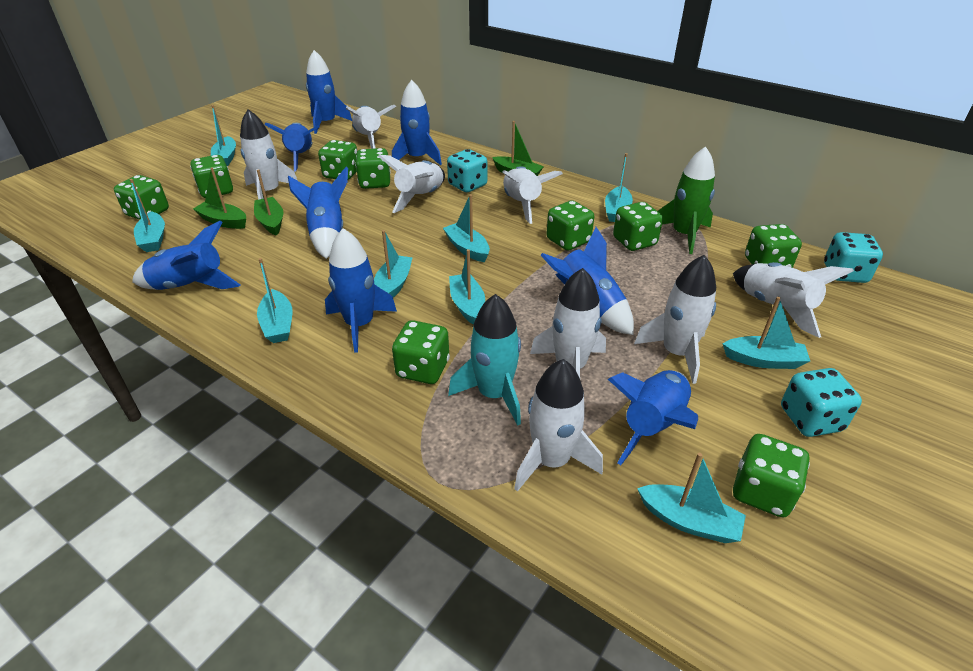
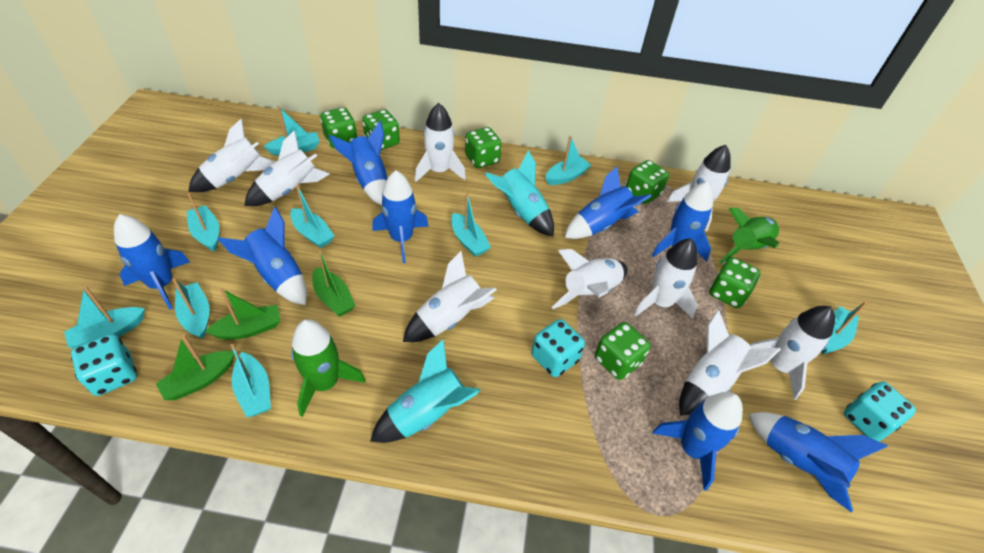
green dice: [114,175,169,220] [190,155,233,198] [318,140,357,180] [355,148,391,189] [392,320,450,384] [546,200,594,251] [613,202,663,251] [733,434,810,517] [745,224,802,268] = 9 -> [320,107,357,148] [362,110,400,150] [465,127,502,168] [595,322,651,380] [626,160,669,204] [710,257,761,308] = 6
green rocket: [658,146,715,254] = 1 -> [291,319,365,417] [719,208,779,263] = 2
turquoise rocket: [448,294,521,426] = 1 -> [370,339,480,443] [485,150,554,236] = 2
white rocket: [240,109,298,200] [346,105,396,149] [378,155,445,213] [502,166,563,224] [514,359,603,492] [530,268,606,378] [634,255,716,384] [733,262,854,338] = 8 -> [188,119,276,192] [244,130,330,206] [403,251,497,342] [415,103,466,182] [552,249,628,309] [634,238,698,318] [667,145,731,231] [679,310,781,416] [750,306,835,400] = 9

